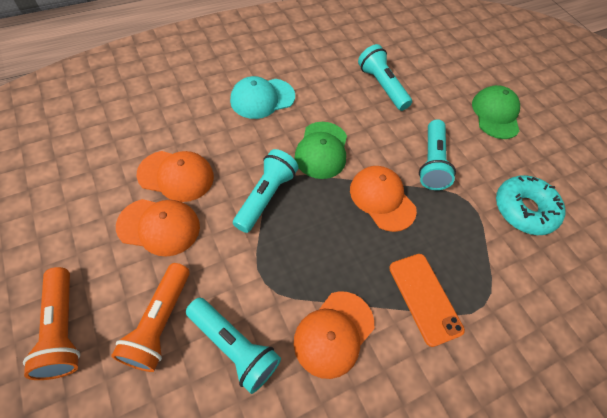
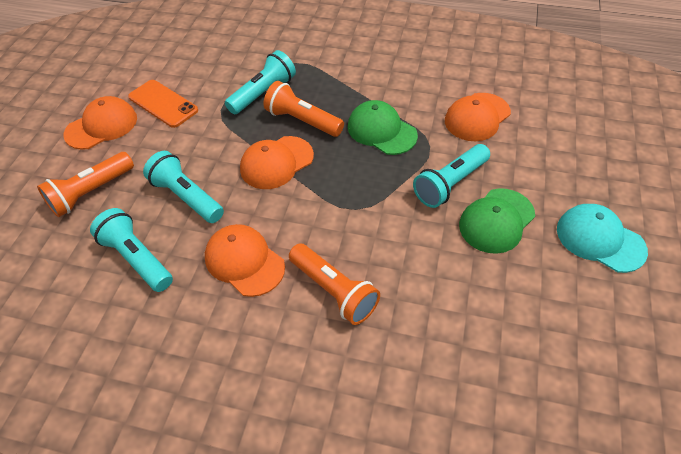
orange flashlight: [23,267,80,380] [111,263,190,372] = 2 -> [37,152,134,217] [263,81,344,137] [289,243,380,325] = 3
turquoise donut: [496,175,566,235] = 1 -> none = 0

